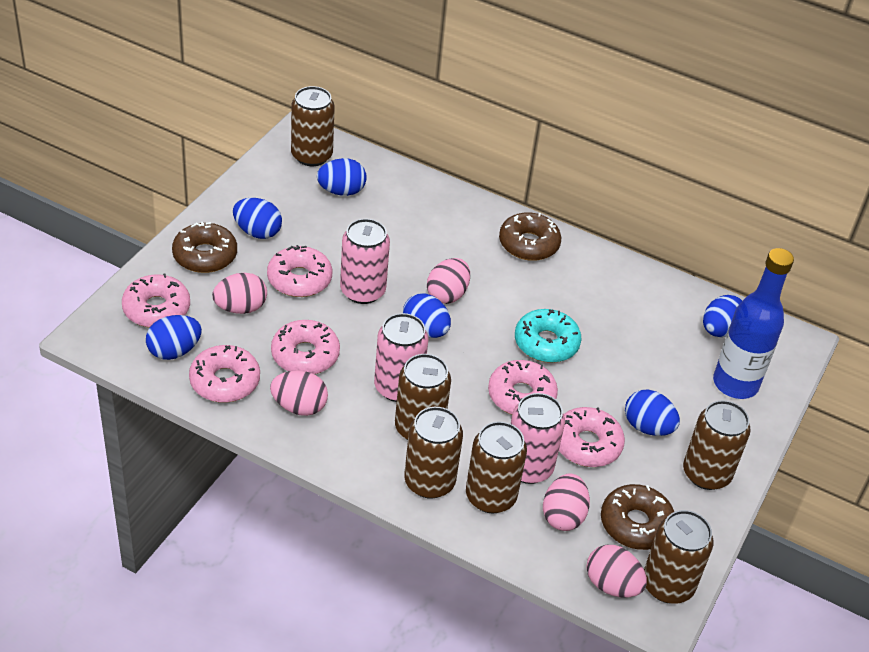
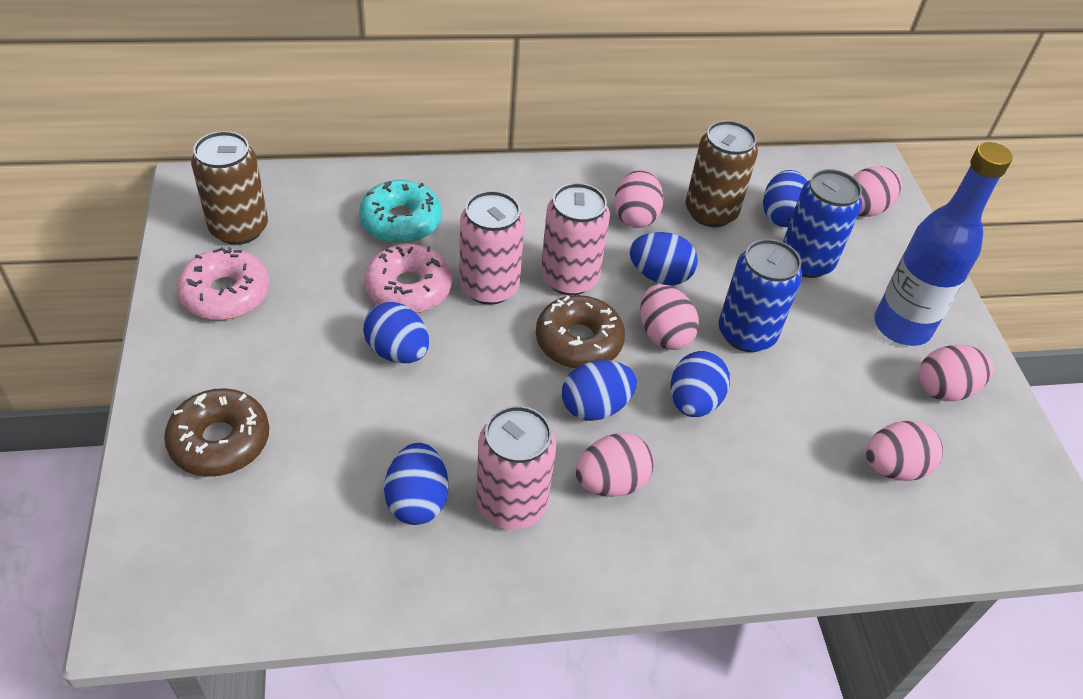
blue can: none = 0 -> [719,239,802,352] [783,169,862,278] = 2
brown can: [291,86,335,166] [395,354,451,440] [404,407,463,499] [466,421,527,514] [644,510,714,604] [683,400,751,490] = 6 -> [191,131,268,245] [686,120,758,227] = 2
brown donut: [172,222,237,273] [499,212,561,261] [601,484,674,550] = 3 -> [164,388,269,477] [536,295,625,369] = 2
pink donut: [122,274,190,328] [189,345,260,403] [267,245,332,297] [271,320,340,374] [488,360,558,415] [559,407,625,467] = 6 -> [177,247,269,320] [364,244,452,313] = 2
pink egg: [212,273,267,314] [270,370,328,416] [427,258,470,304] [543,474,590,531] [586,545,647,598] = 5 -> [576,433,654,497] [614,170,664,228] [640,284,699,350] [852,167,902,217] [866,421,943,481] [919,345,994,401] = 6

